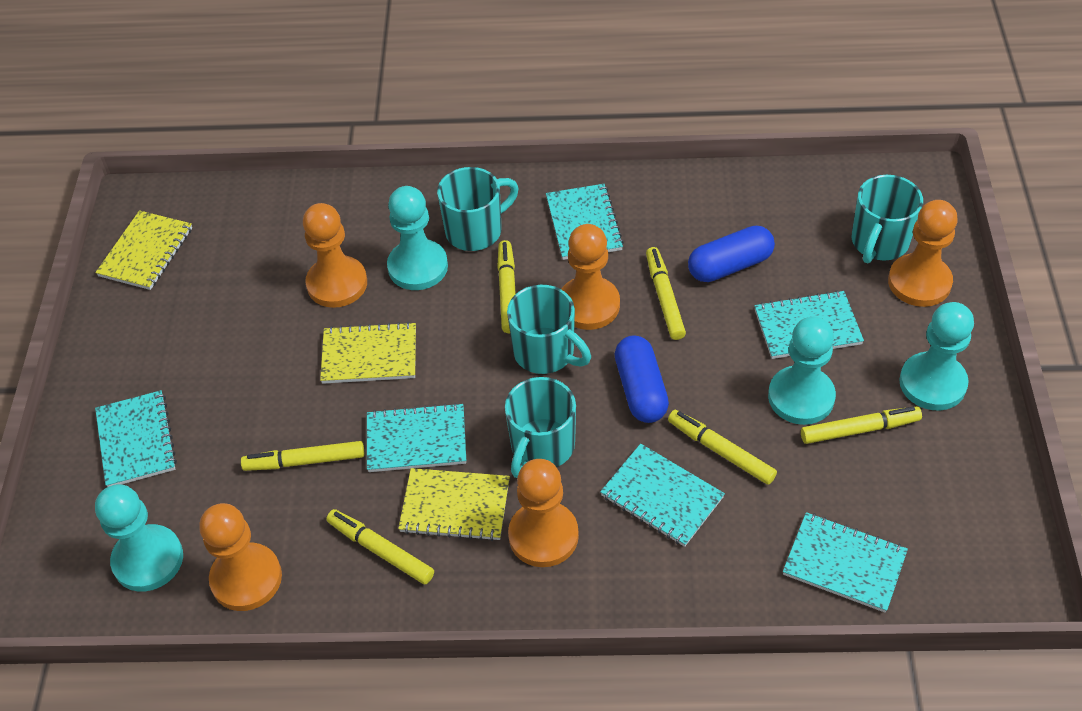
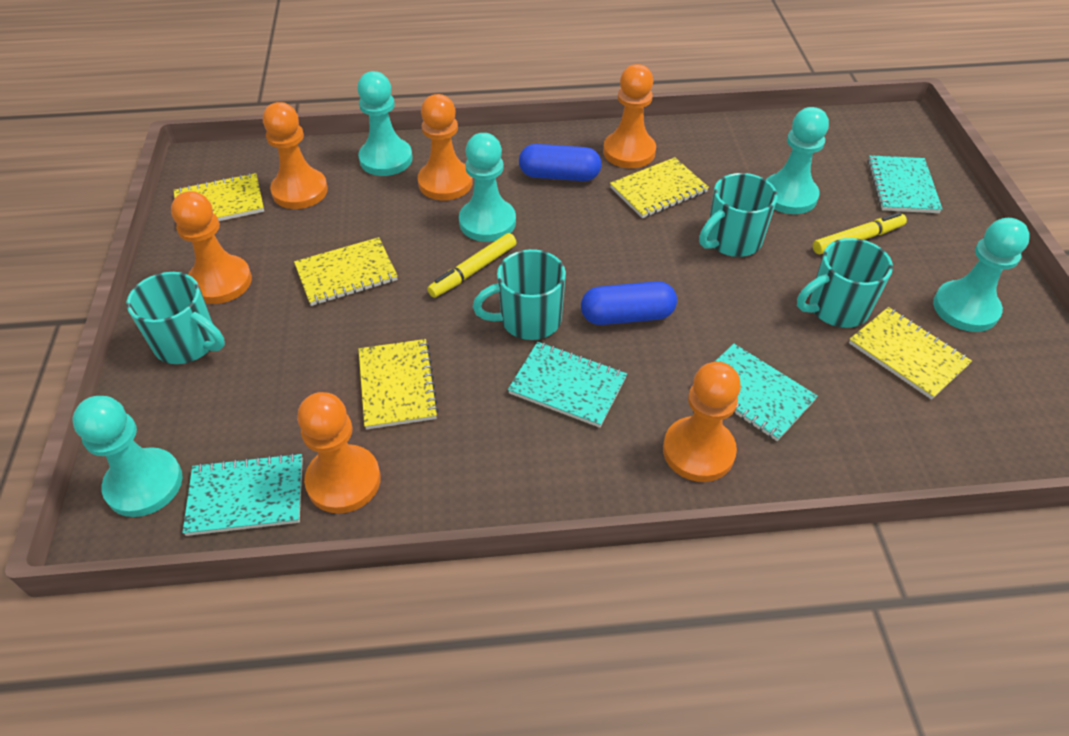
orange pawn: [199,503,282,611] [303,203,367,308] [508,459,579,567] [561,224,620,330] [888,200,958,307] = 5 -> [171,191,252,304] [263,102,328,209] [297,392,381,513] [418,94,473,200] [603,64,656,168] [663,362,741,482] = 6
turquoise notebook: [95,390,177,487] [367,403,466,472] [546,184,624,260] [600,444,725,547] [754,290,864,359] [783,512,908,613] = 6 -> [182,453,303,536] [508,342,627,428] [715,344,818,441] [867,155,942,213] = 4
turquoise pawn: [95,484,183,592] [387,186,448,290] [768,317,836,425] [899,302,974,410] = 4 -> [72,396,183,517] [357,71,413,176] [459,133,516,242] [766,107,829,214] [933,218,1030,332] = 5
yellow marker: [241,441,364,471] [326,509,434,584] [497,240,516,333] [646,247,686,340] [668,410,777,485] [801,406,922,444] = 6 -> [427,233,517,298] [813,212,907,254] = 2
yellow notebook: [95,210,192,290] [320,322,416,384] [398,468,510,541] = 3 -> [174,173,264,221] [294,237,398,306] [359,339,439,430] [610,157,709,218] [849,307,972,400] = 5

